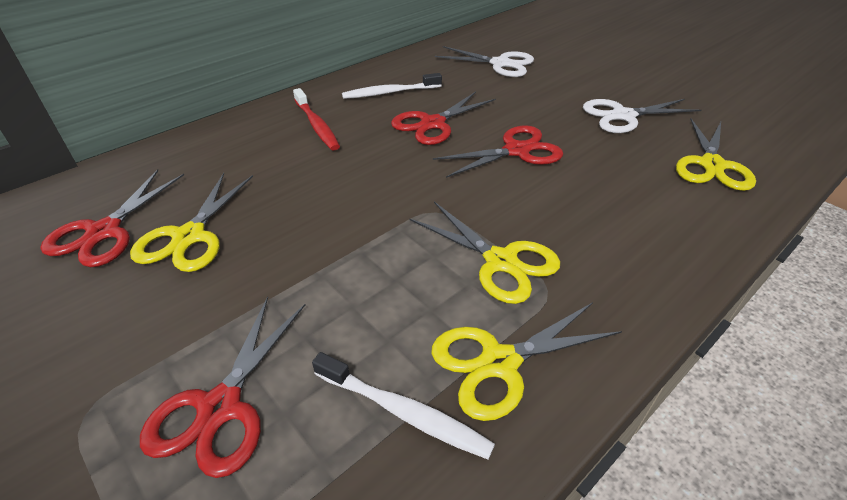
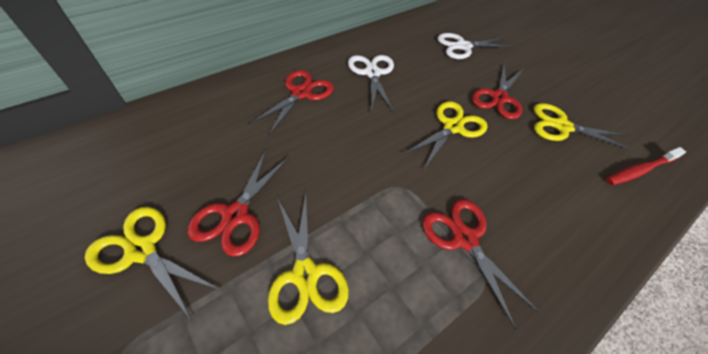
white toothbrush: [312,352,495,460] [342,73,442,99] = 2 -> none = 0

